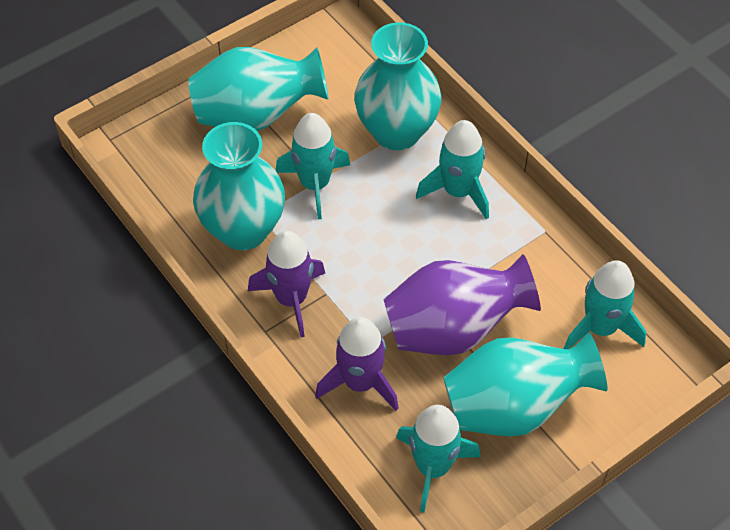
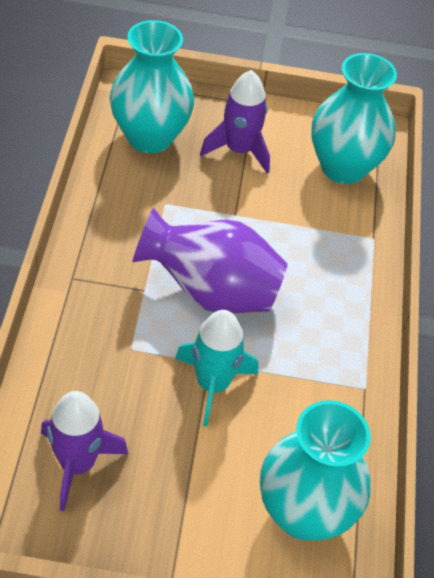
turquoise rocket: [276,113,350,220] [396,405,480,513] [416,120,489,219] [564,260,646,349] = 4 -> [175,310,258,427] = 1
turquoise vase: [189,47,328,131] [193,122,285,250] [354,22,441,150] [443,332,607,436] = 4 -> [110,20,194,153] [260,400,371,541] [312,53,397,184] = 3

